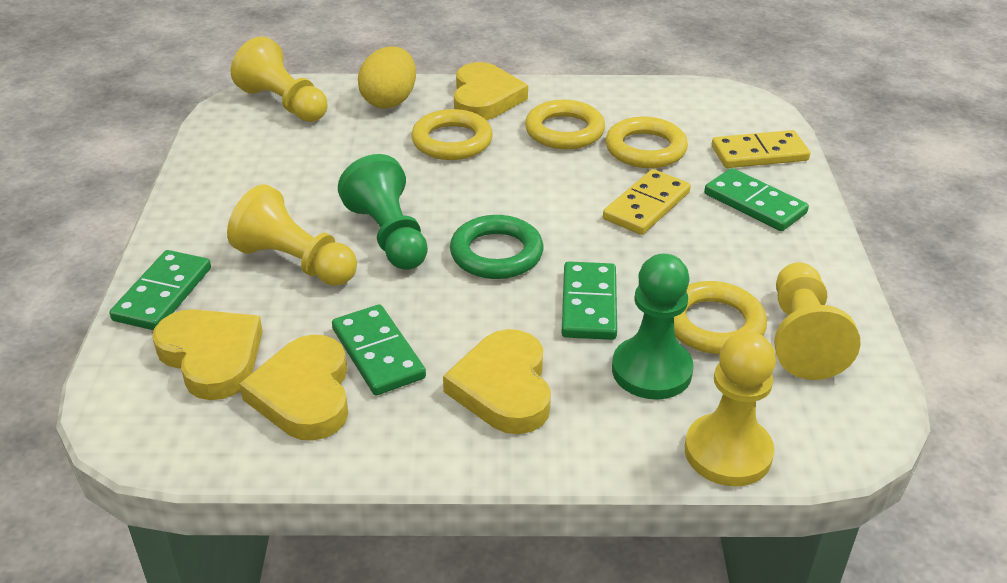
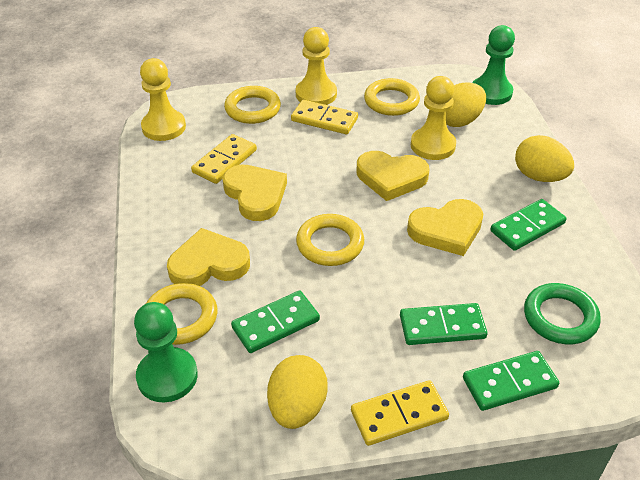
yellow domino: [603,169,691,235] [712,130,810,168] = 2 -> [191,134,257,184] [291,100,358,134] [351,380,449,446] = 3
yellow egg: [358,47,416,109] = 1 -> [267,355,328,429] [446,82,486,127] [515,135,574,182] = 3
yellow pawn: [227,184,357,286] [231,36,328,122] [685,331,776,486] [774,262,861,380] = 4 -> [140,58,186,141] [296,27,337,105] [411,76,456,160] = 3

